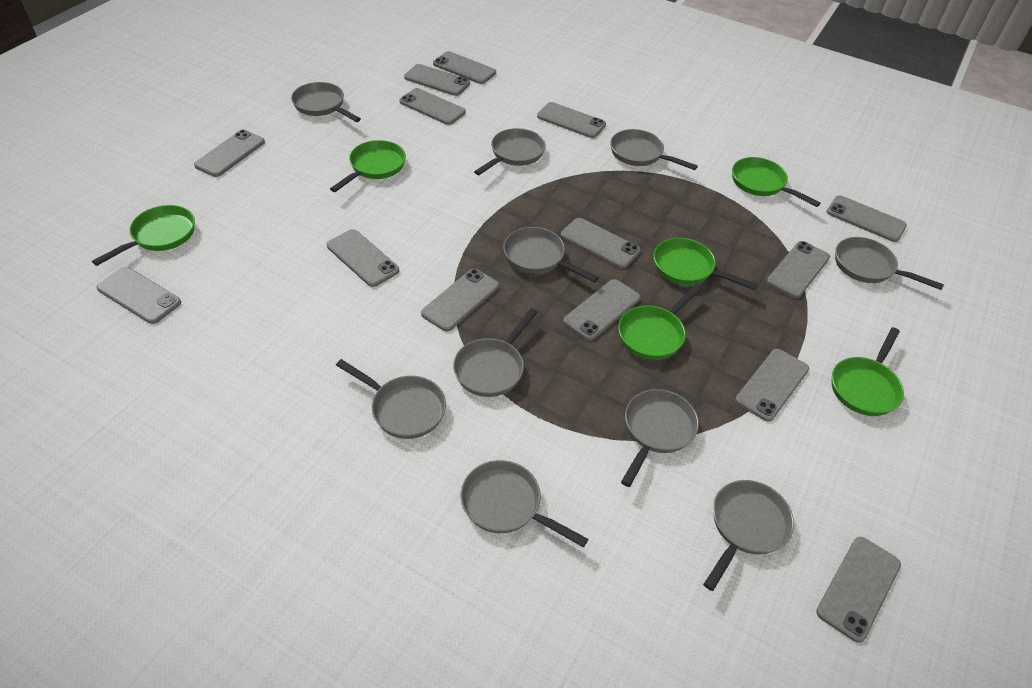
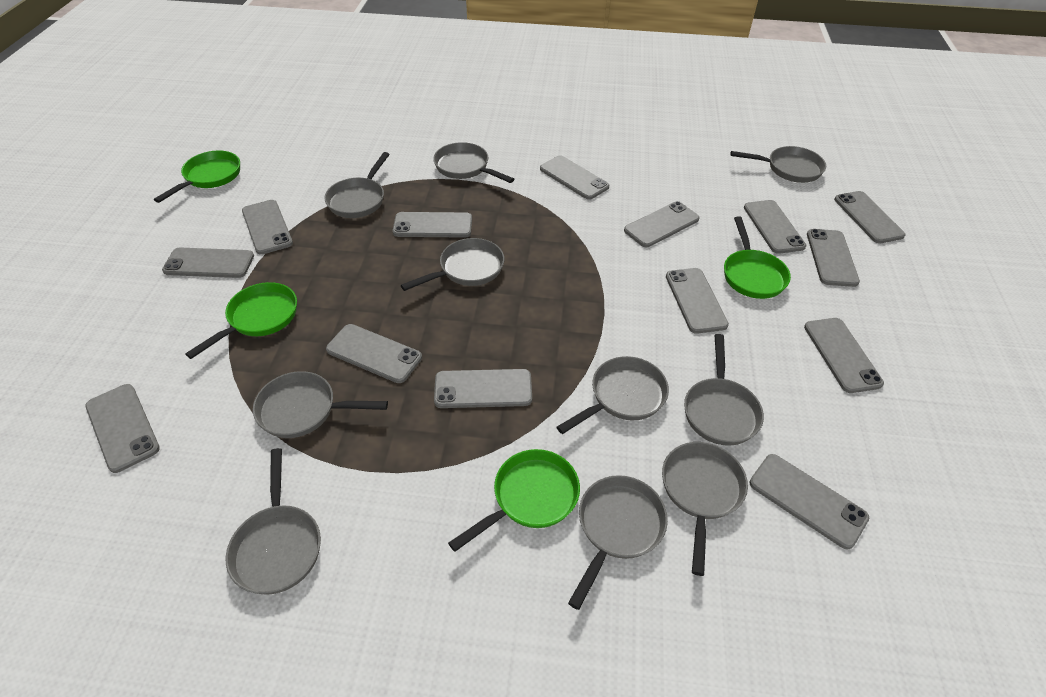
green pan: [92,205,195,266] [330,140,406,192] [618,284,703,360] [654,238,758,290] [732,157,821,207] [831,327,904,416] = 6 -> [154,150,240,203] [185,282,297,359] [448,449,580,552] [724,216,791,299] = 4

